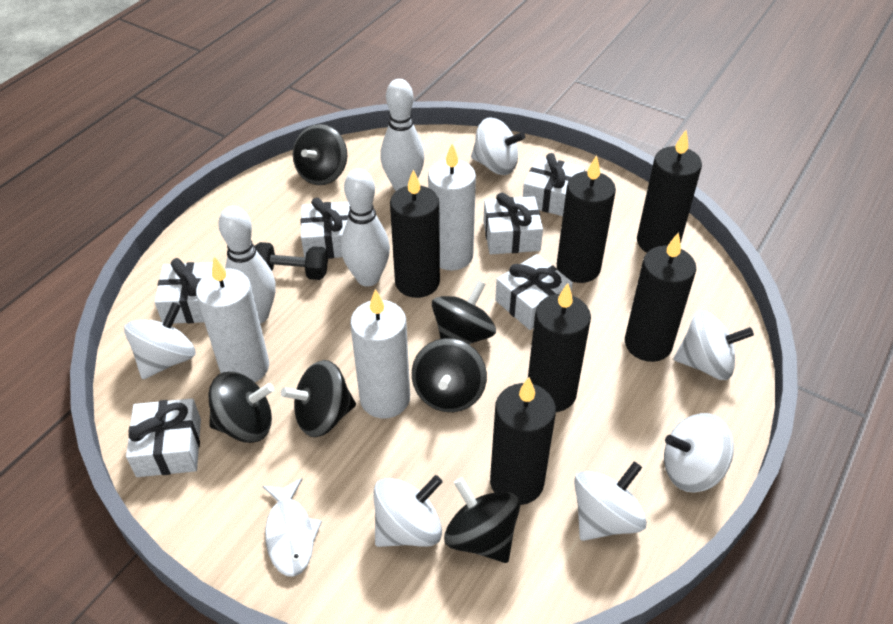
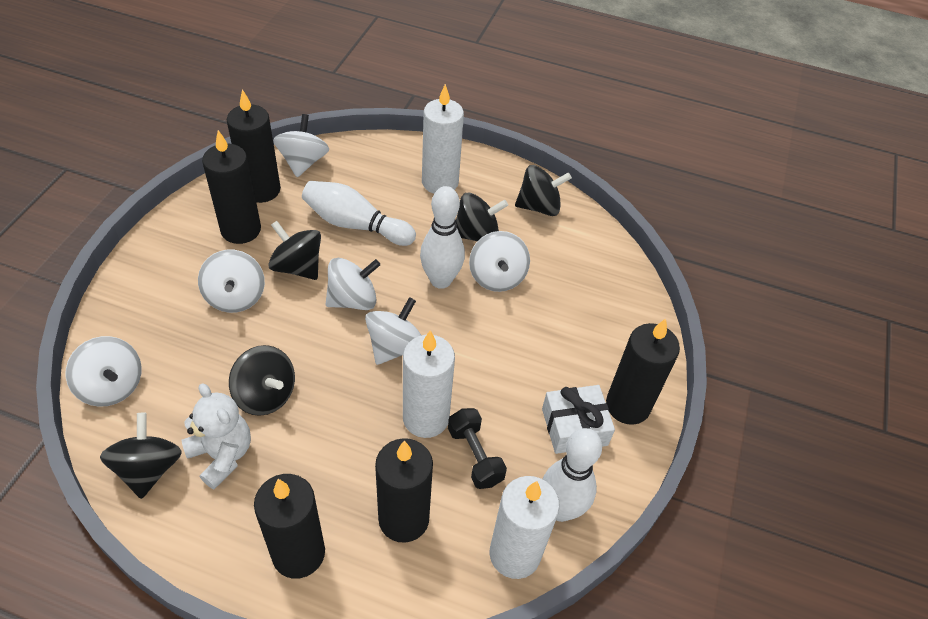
black candle: [390,169,440,298] [490,377,556,505] [528,283,591,412] [557,155,616,283] [625,232,696,362] [637,130,702,253] = 6 -> [202,130,261,244] [227,89,281,203] [254,474,325,579] [375,438,433,543] [606,318,680,425] = 5
black spinning top: [208,372,274,443] [281,360,356,437] [293,124,347,185] [412,338,487,412] [432,280,496,344] [444,478,520,563] = 6 -> [100,413,182,499] [229,345,295,416] [268,221,321,280] [456,193,508,241] [515,165,572,216] = 5
white fish: [262,478,322,577] = 1 -> none = 0
white gift: [126,398,201,477] [155,258,213,324] [301,198,350,259] [483,193,543,254] [495,254,573,330] [523,153,585,216] = 6 -> [542,385,615,454] = 1
white teddy bear: none = 0 -> [181,383,251,489] = 1

